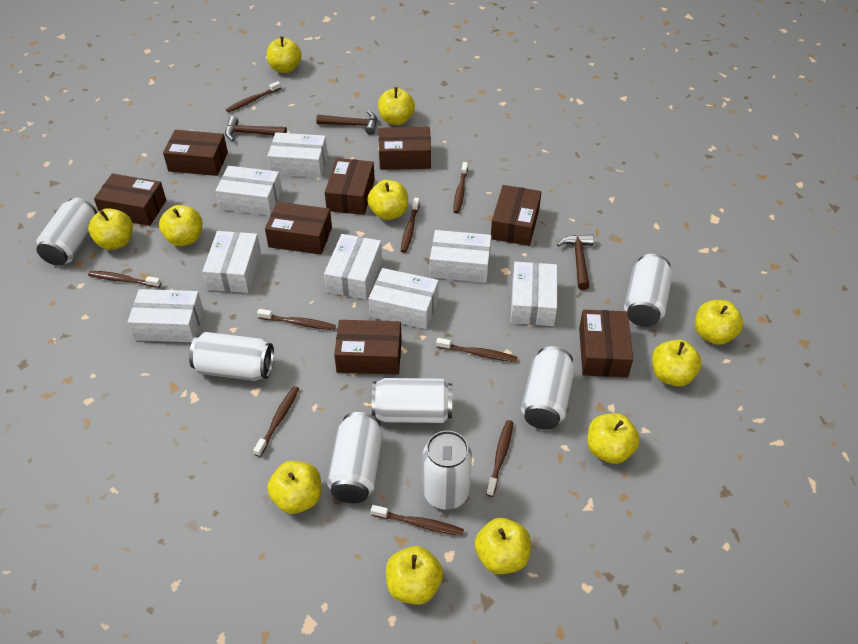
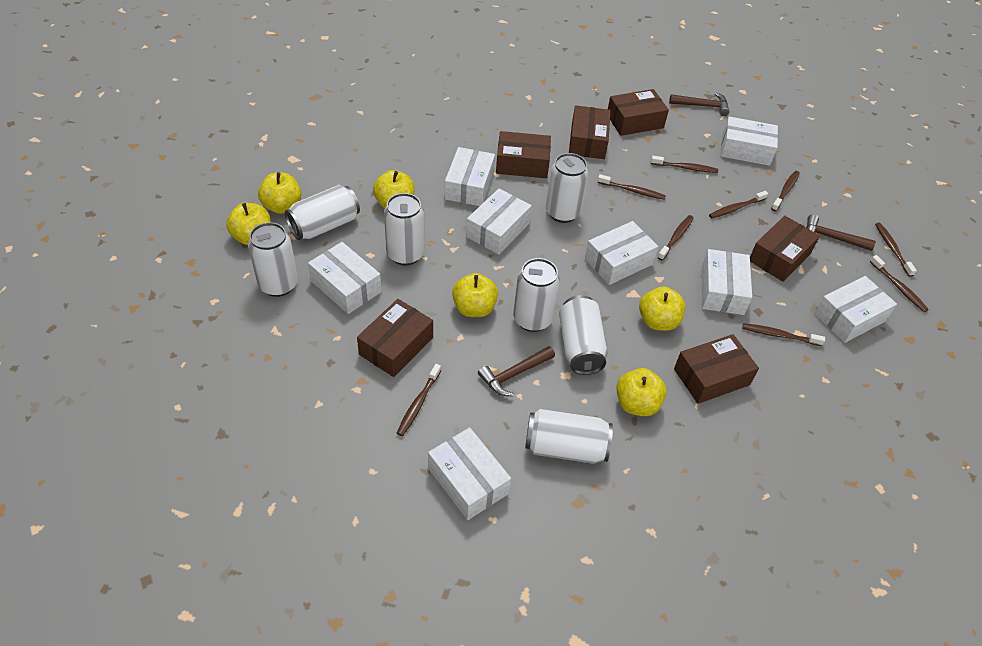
brown box: [94,173,166,226] [163,130,228,176] [265,202,332,255] [325,158,375,215] [334,320,402,375] [379,127,431,170] [491,185,541,246] [579,310,633,377] = 8 -> [357,299,433,377] [496,131,551,178] [569,105,611,159] [608,89,669,136] [674,334,759,404] [750,216,820,282] = 6
yellow apple: [88,208,133,250] [159,205,202,246] [267,37,301,73] [267,461,321,514] [367,180,408,220] [378,87,415,125] [386,546,443,605] [475,518,531,574] [587,413,640,464] [652,340,702,386] [695,300,743,345] = 11 -> [226,203,271,245] [258,172,301,214] [373,170,415,208] [452,273,498,317] [616,368,667,416] [639,287,686,331] = 6

